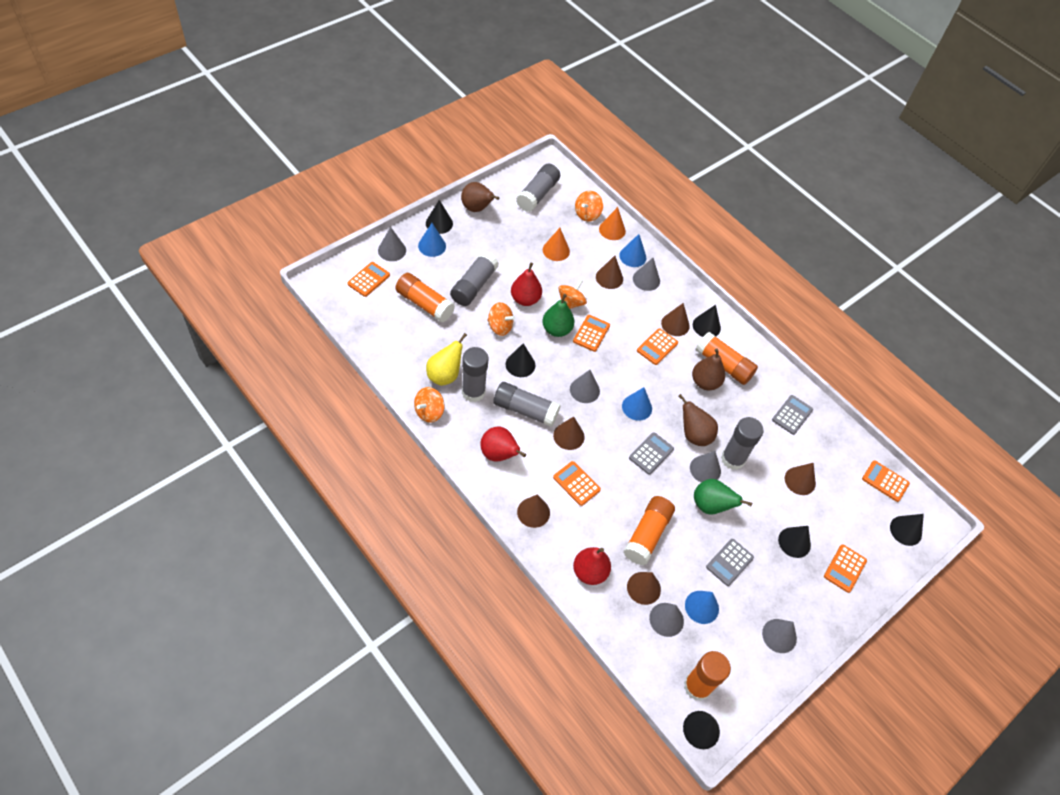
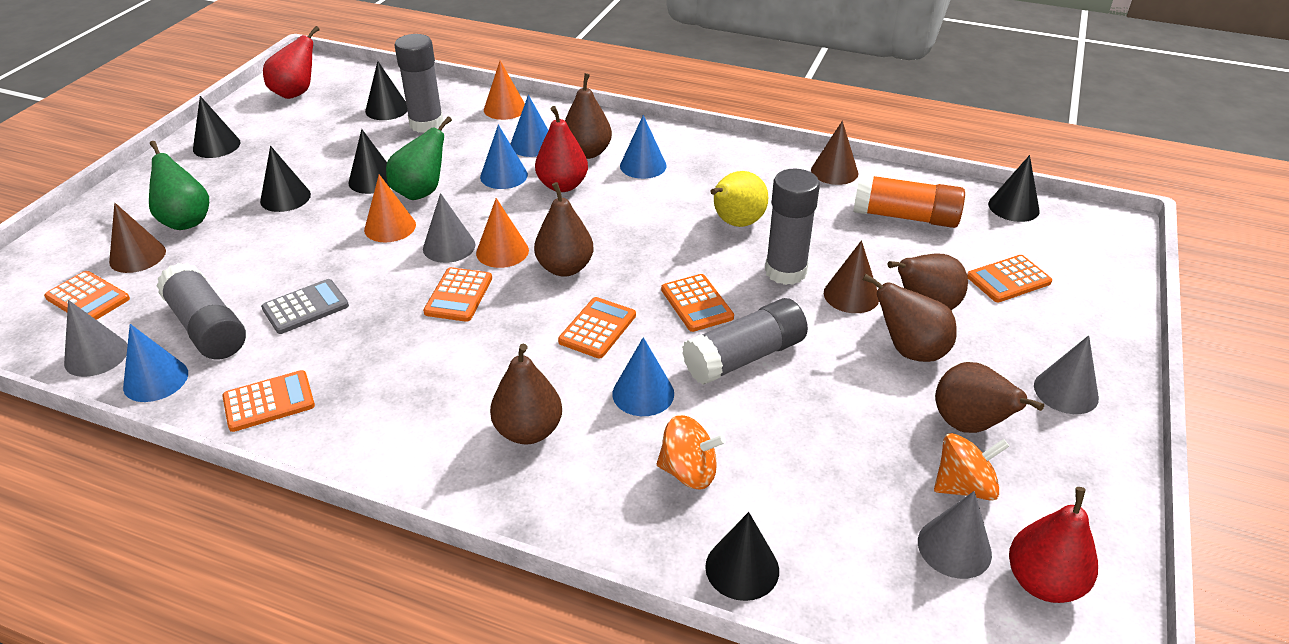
blue cone: [418,223,446,257] [619,234,647,267] [622,387,652,421] [685,591,719,624] = 4 -> [123,324,188,402] [480,125,528,189] [511,95,548,157] [612,337,674,416] [620,115,667,179] = 5
brown cone: [517,494,550,528] [553,416,585,450] [596,256,623,289] [627,572,661,605] [661,303,690,336] [785,463,816,495] = 6 -> [109,203,166,273] [811,121,858,185] [824,240,879,313] = 3
brown pear: [461,182,499,212] [678,394,718,446] [692,348,725,390] = 3 -> [490,344,562,445] [534,182,594,277] [565,73,612,159] [863,274,957,362] [888,254,968,310] [935,362,1044,433] = 6
grey calculator: [629,432,674,475] [706,539,754,586] [772,395,813,435] = 3 -> [261,279,349,334] = 1
grey cone: [378,227,406,261] [570,370,600,403] [633,258,660,291] [649,603,684,637] [690,451,721,482] [762,619,797,653] = 6 -> [64,300,128,377] [423,193,476,263] [918,491,992,579] [1034,335,1099,414] = 4
grey glue stick: [450,252,499,306] [462,347,488,402] [494,382,561,427] [516,164,560,212] [721,417,763,470] = 5 -> [156,263,246,360] [394,34,443,133] [682,298,808,385] [765,169,820,285] = 4
orange cone: [543,228,570,261] [599,207,626,240] = 2 -> [364,174,416,242] [476,198,529,268] [484,61,525,120] = 3
orange glue stick: [395,273,455,323] [623,496,675,565] [684,651,731,701] [696,332,758,385] = 4 -> [853,173,965,228] = 1
orange spinning top: [414,387,445,423] [487,302,515,336] [558,280,587,309] [575,191,603,221] = 4 -> [657,415,726,490] [934,433,1009,501] = 2

